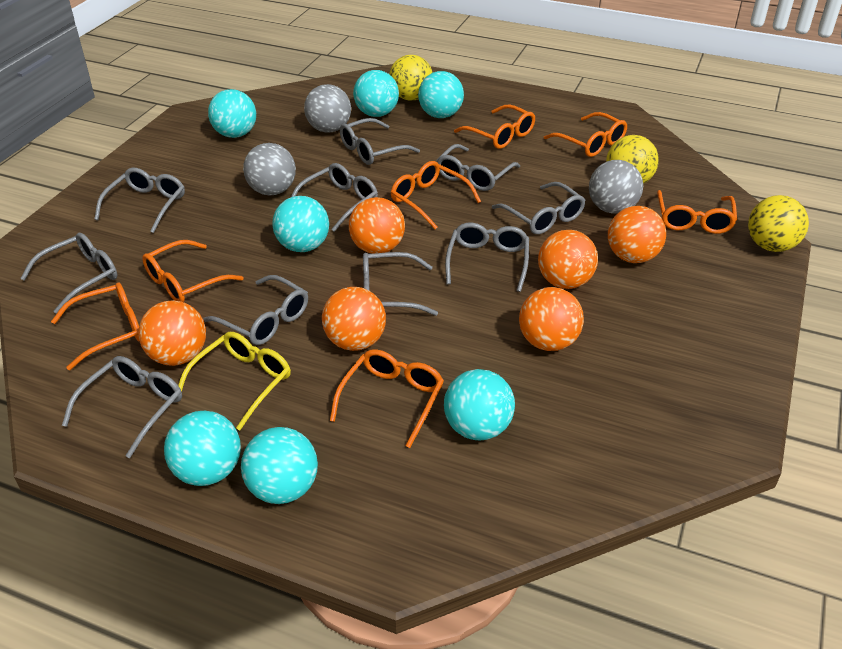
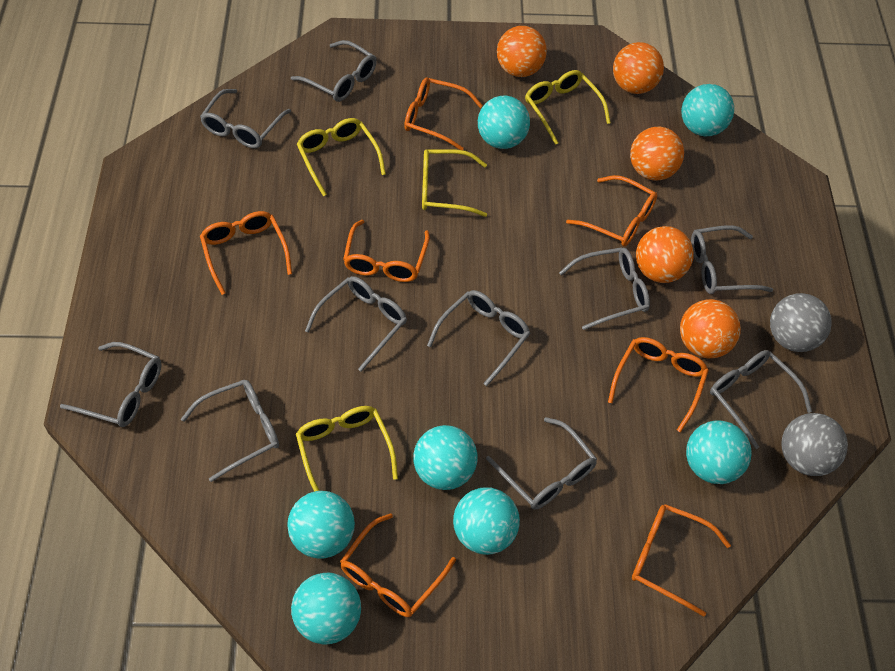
grey ball: [243,143,296,196] [304,84,351,133] [589,160,643,214] = 3 -> [770,293,832,352] [781,413,848,476] = 2
orange ball: [138,301,206,366] [322,287,386,351] [349,197,405,254] [519,287,584,351] [538,230,598,289] [608,206,666,263] = 6 -> [497,26,547,77] [613,42,664,94] [630,127,684,180] [636,226,694,283] [680,299,741,358] = 5
yellow ball: [389,55,433,101] [606,135,659,184] [748,195,809,252] = 3 -> none = 0
yellow glasses: [178,332,291,430] = 1 -> [296,406,398,492] [297,118,386,196] [422,149,487,217] [525,70,611,145] = 4

